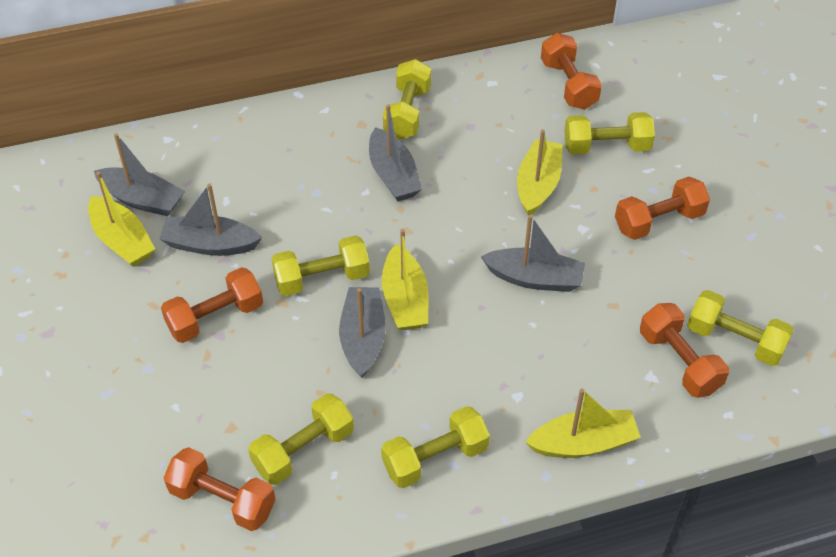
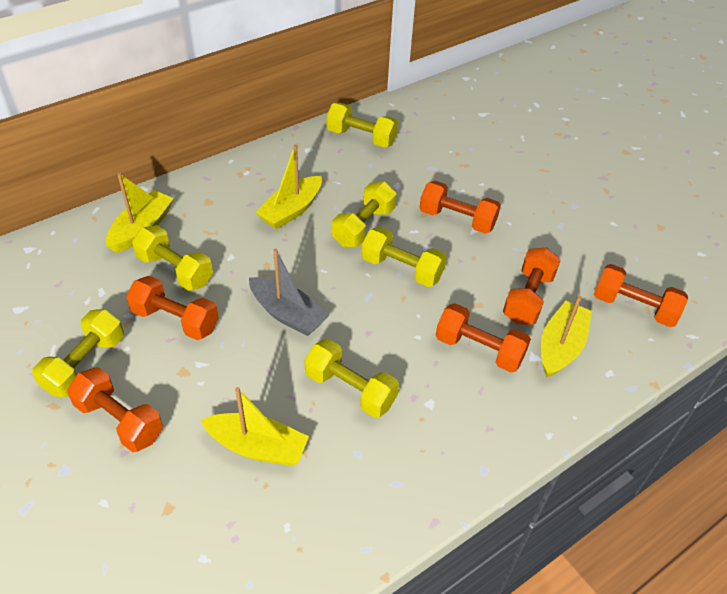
grey boat: [94,133,185,216] [160,184,262,256] [339,287,386,378] [369,104,422,201] [481,215,585,292] = 5 -> [249,249,329,336] = 1
orange dumbbell: [161,267,263,343] [164,447,276,531] [541,33,602,109] [615,176,710,240] [640,303,729,398] = 5 -> [67,367,163,452] [126,276,219,340] [419,181,501,234] [436,303,531,372] [503,248,561,325] [594,264,688,327] = 6

